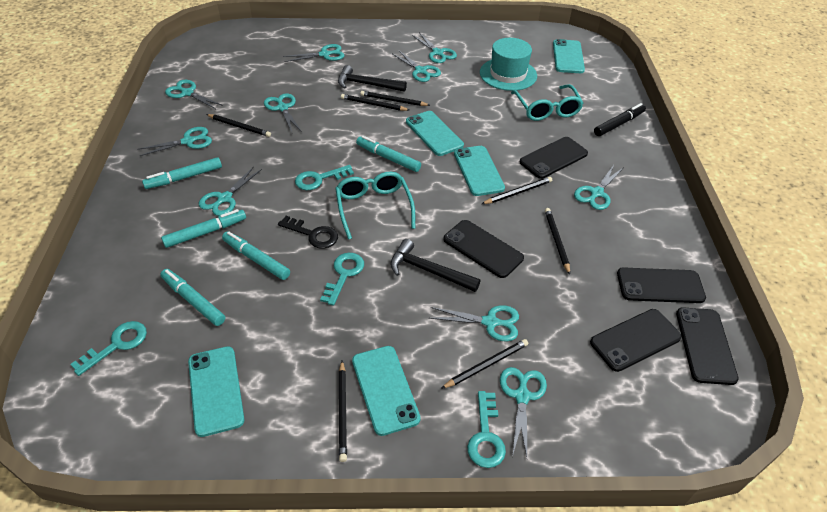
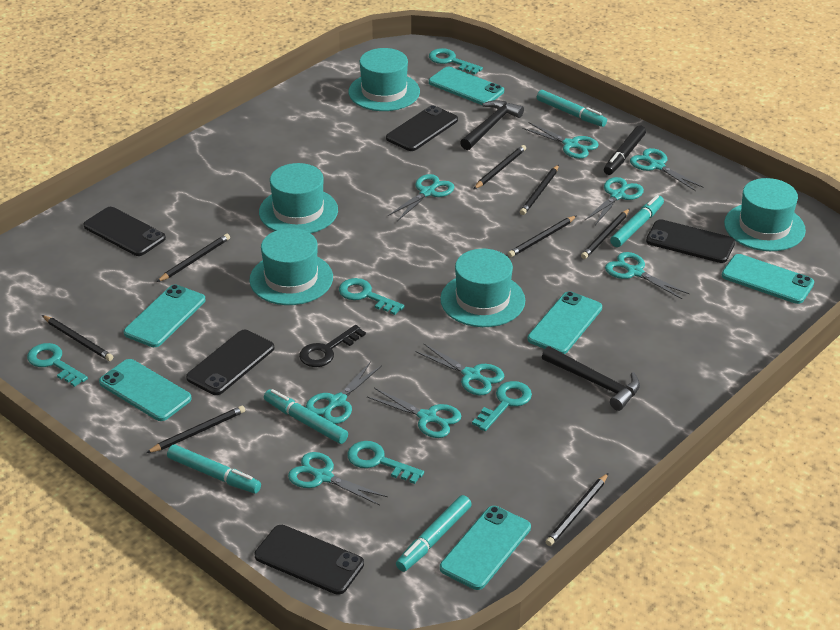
black pencil: [206,114,271,137] [339,361,347,462] [341,94,409,111] [360,91,430,106] [441,339,528,389] [482,177,552,204] [545,208,570,275] = 7 -> [42,315,113,361] [146,405,245,453] [157,234,230,282] [474,145,526,189] [508,216,576,257] [520,165,559,215] [546,473,608,546] [581,209,629,259] = 8
turquoise glasses: [335,172,415,240] [511,84,583,121] = 2 -> none = 0
turquoise hat: [480,38,537,91] = 1 -> [249,228,333,305] [259,163,338,233] [349,48,420,111] [440,249,525,327] [724,178,806,251] = 5
turquoise key: [70,321,147,376] [295,165,354,190] [320,253,364,306] [467,391,506,468] = 4 -> [27,343,88,387] [339,278,405,315] [348,441,424,484] [429,48,483,74] [472,381,532,431] = 5
turquoise phone: [188,346,244,437] [352,346,421,436] [406,111,464,156] [454,146,505,196] [553,39,585,73] = 5 -> [99,359,192,421] [124,284,205,347] [429,67,504,105] [440,506,531,590] [528,291,602,354] [722,254,814,304] = 6
turquoise scissors: [137,127,212,156] [165,80,223,109] [199,166,262,216] [264,93,302,132] [283,44,345,62] [393,50,441,82] [412,32,457,63] [429,305,519,342] [500,367,547,457] [574,165,624,210] = 10 -> [288,452,388,506] [306,362,382,424] [367,388,461,438] [388,174,455,221] [415,343,504,396] [522,122,599,159] [584,177,644,225] [605,252,690,299] [630,148,703,191] = 9

